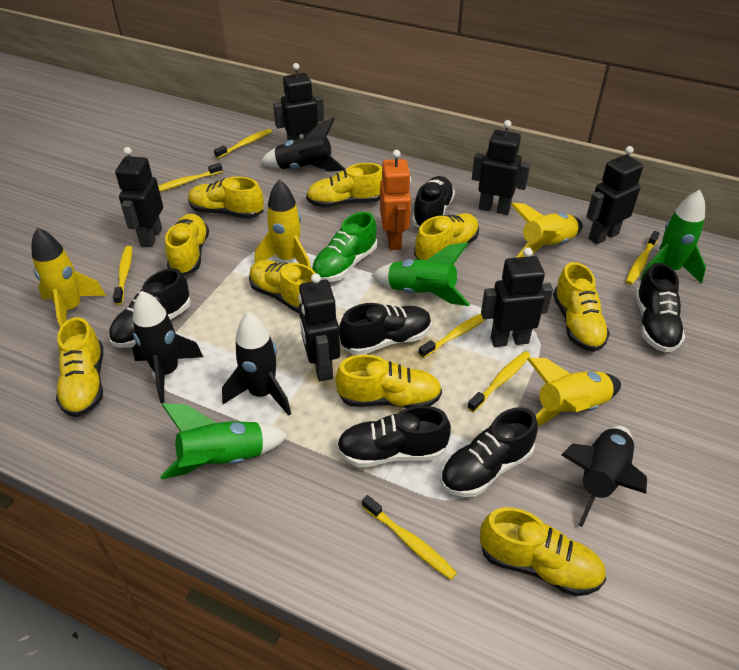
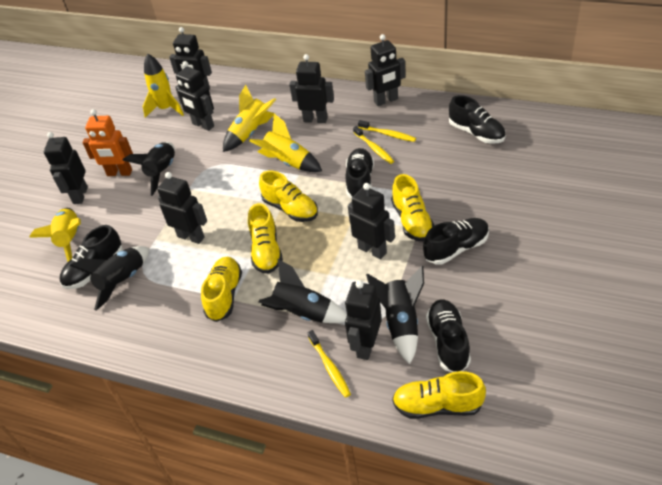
black robot: [115,147,163,247] [273,63,324,141] [298,273,340,381] [472,120,531,215] [481,247,553,347] [586,146,643,244] = 6 -> [44,132,88,204] [157,172,207,244] [169,27,212,89] [175,61,214,131] [289,54,334,123] [345,280,382,360] [348,183,395,259] [365,34,406,106] = 8
black shoe: [109,268,191,348] [337,406,451,467] [339,303,431,355] [412,176,455,228] [440,407,538,497] [635,263,685,353] = 6 -> [60,225,123,289] [345,148,374,198] [423,218,489,265] [426,299,471,372] [449,95,506,144] = 5
green rocket: [160,403,289,479] [371,242,470,306] [641,190,706,284] = 3 -> none = 0
green shoe: [312,212,377,282] = 1 -> none = 0
yellow shoe: [56,317,103,417] [165,214,209,275] [188,177,264,219] [249,260,316,313] [306,163,382,208] [335,355,442,408] [414,213,479,260] [480,507,606,596] [553,262,610,352] = 9 -> [201,257,242,322] [248,203,283,274] [259,171,318,222] [391,174,434,241] [392,371,486,419] = 5
yellow toothbrush: [113,246,132,305] [158,163,223,192] [214,129,272,159] [362,495,457,580] [418,314,486,358] [467,351,530,412] [626,231,660,285] = 7 -> [308,330,351,398] [353,126,394,164] [358,120,416,142] = 3

